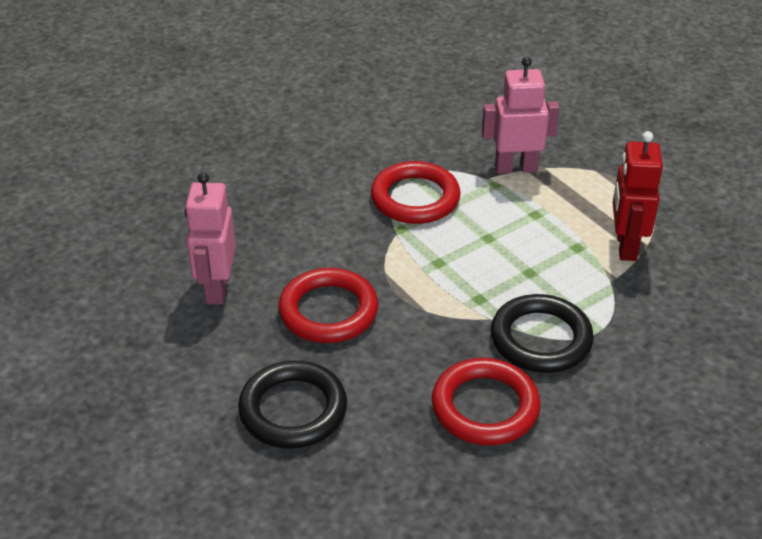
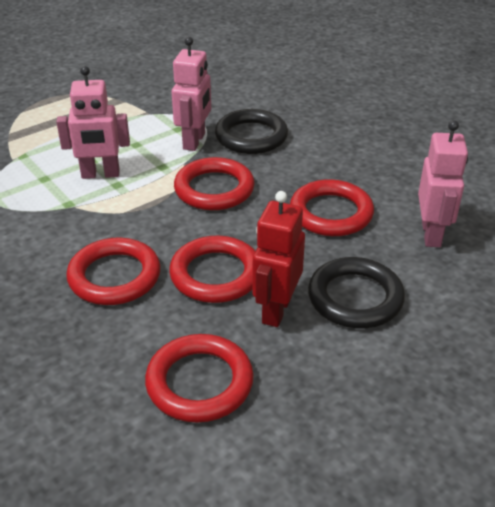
pink robot: [185,172,236,304] [482,57,560,174] = 2 -> [56,66,130,179] [171,37,211,151] [418,120,468,247] = 3
red ring: [278,268,378,343] [371,161,461,224] [432,358,540,445] = 3 -> [66,238,161,305] [145,334,254,423] [169,236,255,303] [174,157,255,210] [290,179,374,236] = 5

